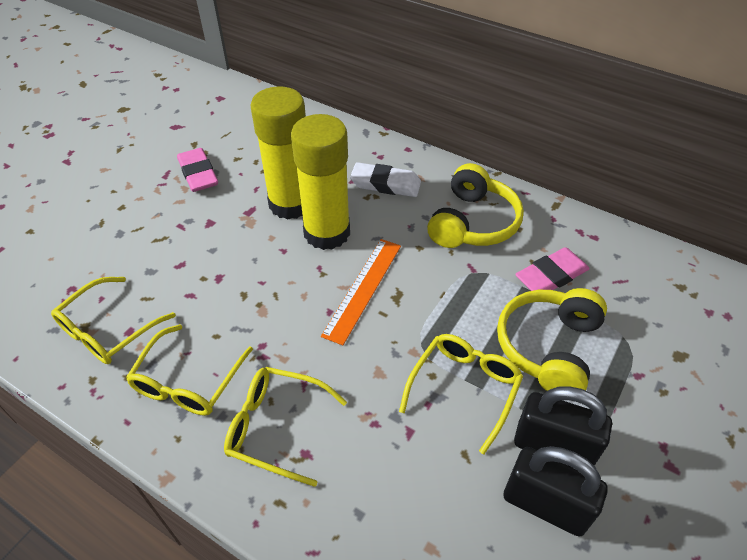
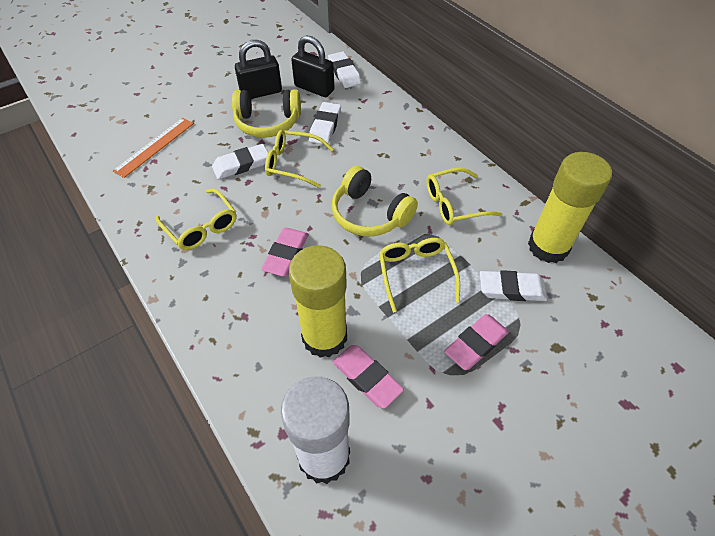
pink eraser: [177,148,218,192] [515,247,589,291] = 2 -> [261,228,309,277] [333,345,404,409] [444,314,509,370] = 3
white eraser: [350,162,421,197] = 1 -> [212,144,268,179] [309,102,341,144] [328,52,361,88] [480,270,547,301] = 4
white glue stick: none = 0 -> [281,376,350,484] = 1

